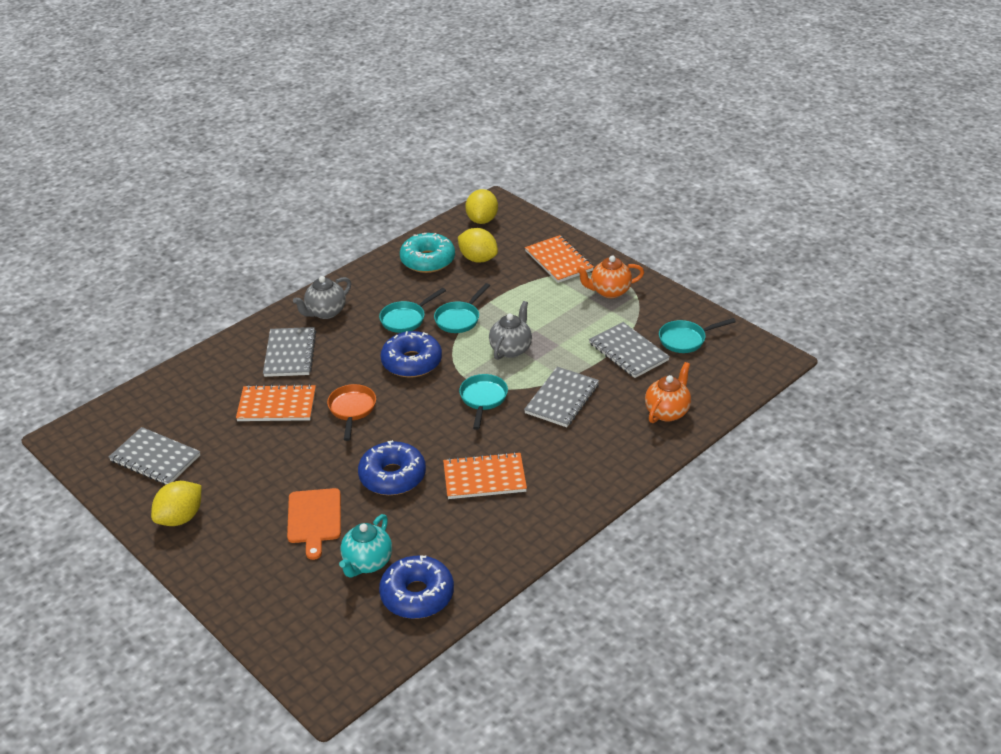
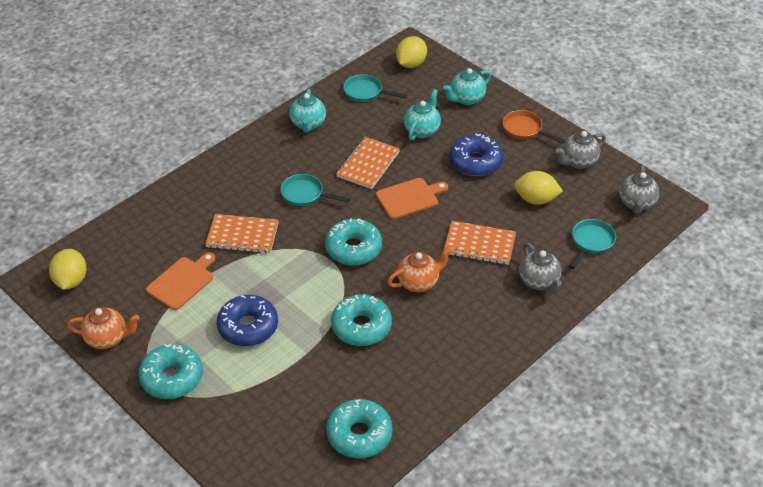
blue donut: [358,440,426,495] [379,555,454,619] [381,331,442,378] = 3 -> [217,295,278,346] [450,134,503,176] = 2
grey notebook: [109,427,200,485] [263,327,316,377] [524,367,599,427] [589,322,670,378] = 4 -> none = 0
grey teapot: [293,276,351,319] [489,301,532,360] = 2 -> [519,243,562,294] [556,131,606,169] [619,166,659,214] = 3
orange cutting board: [287,488,341,560] = 1 -> [146,253,215,310] [376,178,448,219] = 2
turquoise donut: [400,233,455,273] = 1 -> [138,343,203,399] [325,218,382,265] [326,399,392,458] [331,294,392,346] = 4
turquoise pan: [379,288,446,333] [434,283,490,333] [459,374,508,430] [659,318,736,353] = 4 -> [281,174,350,206] [343,74,407,102] [569,219,616,269] = 3
turquoise teapot: [339,514,392,578] = 1 -> [289,89,326,133] [404,89,441,140] [443,68,491,105] = 3

